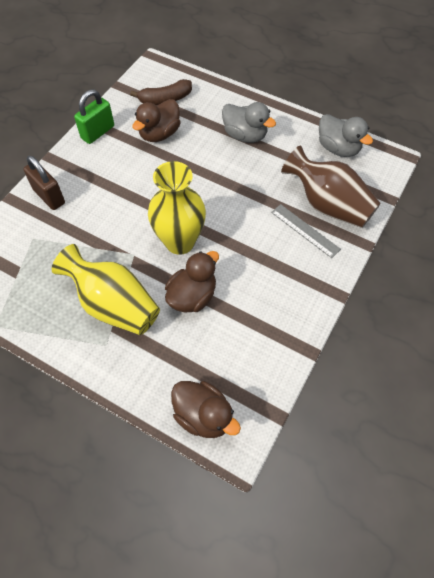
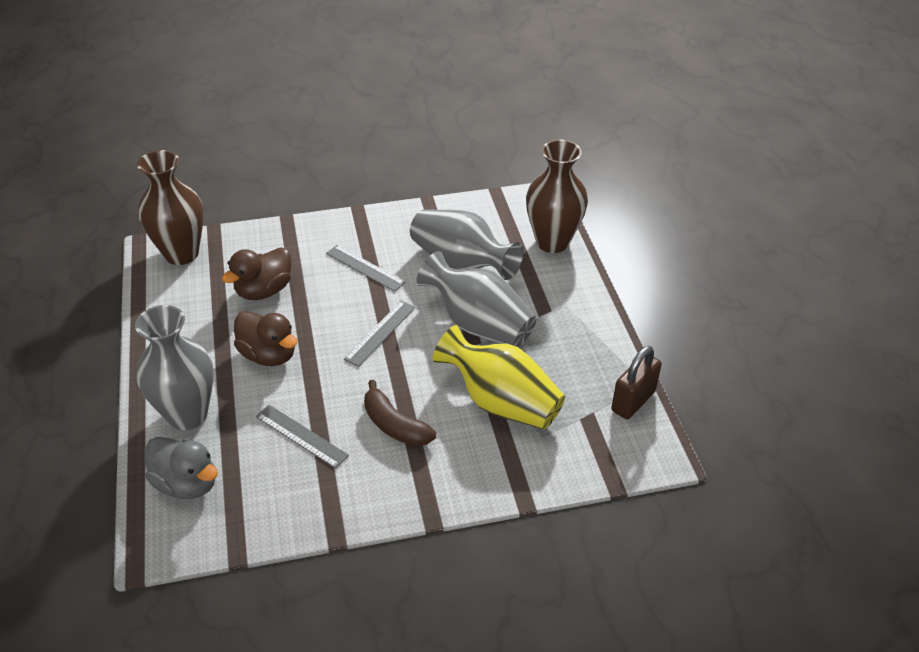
brown duck: [132,99,181,142] [165,251,219,313] [171,381,241,438] = 3 -> [222,247,291,300] [234,311,297,366] = 2
brown vase: [281,145,381,228] = 1 -> [137,150,204,265] [526,140,588,253] = 2
green padlock: [74,90,114,144] = 1 -> none = 0
grey duck: [222,102,276,143] [319,114,373,157] = 2 -> [144,437,218,499] = 1
grey ruler: [271,204,341,258] = 1 -> [256,405,349,469] [326,245,406,292] [344,300,415,367] = 3
grey vase: none = 0 -> [135,305,214,430] [410,209,524,280] [416,251,536,347] = 3
yellow vase: [52,244,160,335] [148,161,206,255] = 2 -> [433,325,565,430] = 1

